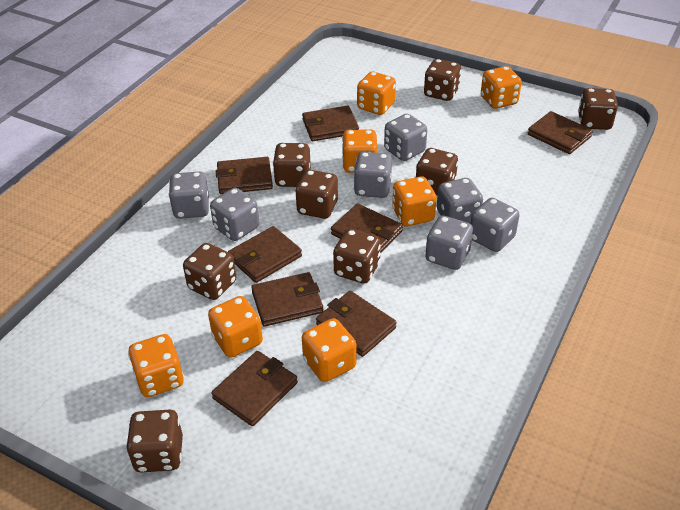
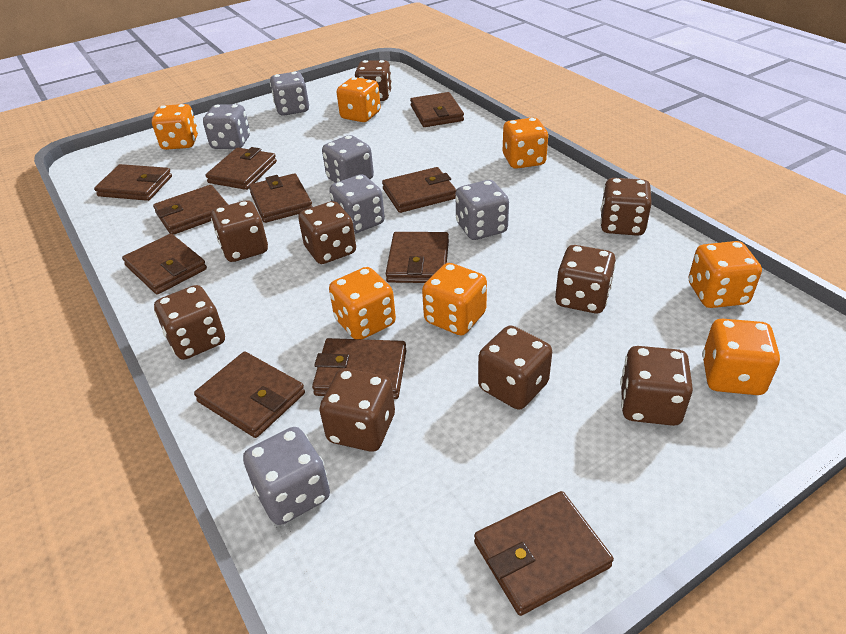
brown dice: [126,410,183,472] [183,243,236,300] [273,143,311,187] [295,170,338,219] [333,229,381,284] [416,148,458,195] [424,59,461,101] [578,88,618,130] = 8 -> [154,285,225,360] [211,200,268,262] [298,201,356,264] [319,368,395,451] [355,60,392,101] [478,326,552,410] [555,245,616,313] [600,178,652,236] [620,346,693,426] = 9
brown wallet: [212,351,298,426] [216,157,273,194] [228,226,302,283] [251,272,323,327] [302,106,359,141] [316,291,397,357] [331,203,403,253] [528,111,593,154] = 8 -> [94,164,172,201] [122,234,207,295] [153,185,228,235] [194,352,305,438] [206,147,277,190] [249,173,312,223] [312,338,406,399] [382,167,456,213] [386,232,449,283] [410,92,464,127] [474,491,614,616] = 11
grey dice: [169,171,209,219] [210,188,259,241] [354,152,392,198] [384,114,427,161] [425,216,473,270] [437,178,483,224] [471,198,520,252] = 7 -> [203,104,250,149] [243,427,330,525] [270,72,309,116] [322,135,374,183] [329,174,385,234] [455,180,509,240] = 6

